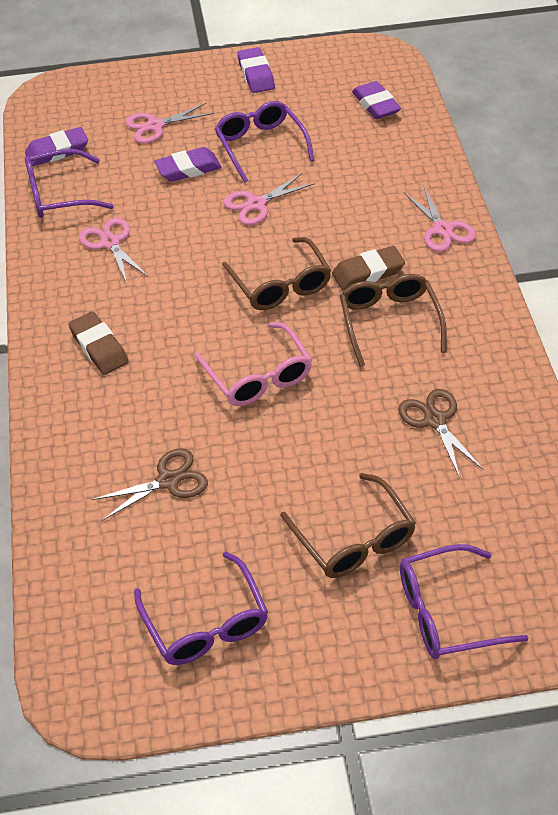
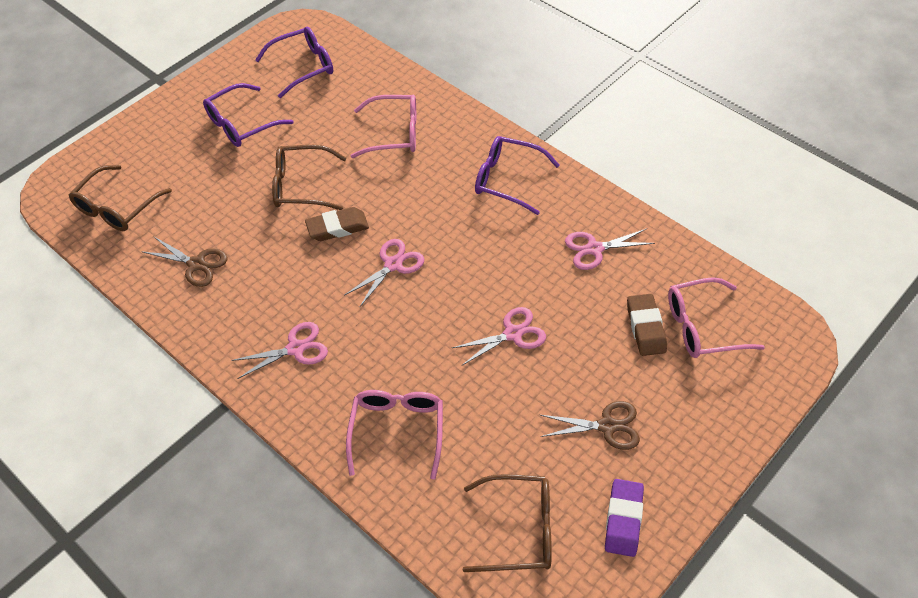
pink glasses: [195,322,312,406] = 1 -> [346,390,443,480] [351,95,416,158] [668,277,765,358] = 3
purple eraser: [25,127,88,166] [154,147,222,182] [237,47,275,93] [352,81,401,119] = 4 -> [605,479,644,557] = 1
purple glasses: [25,149,114,218] [134,552,268,665] [215,101,315,183] [400,544,529,659] = 4 -> [203,83,294,147] [255,26,333,98] [475,136,560,215] = 3

